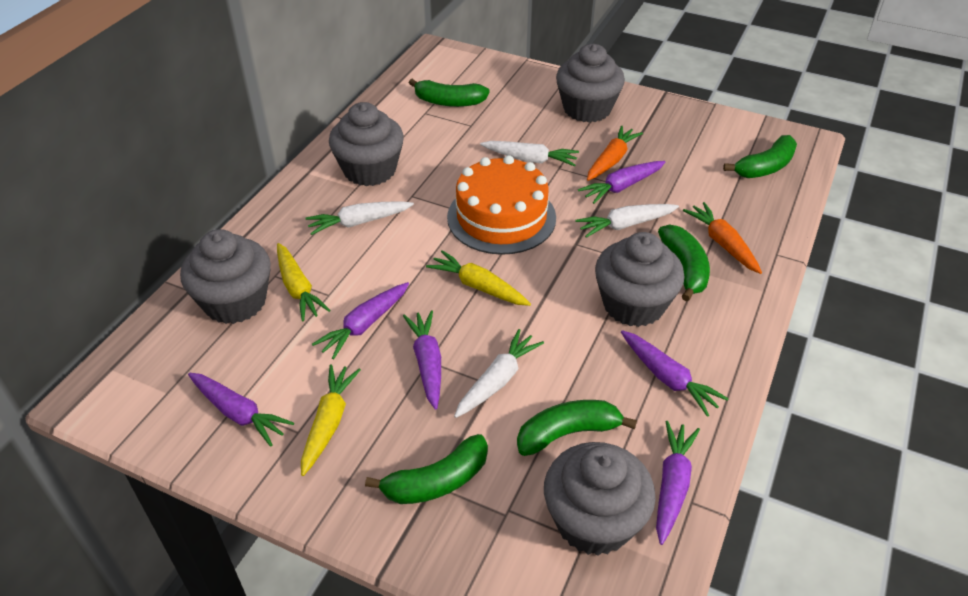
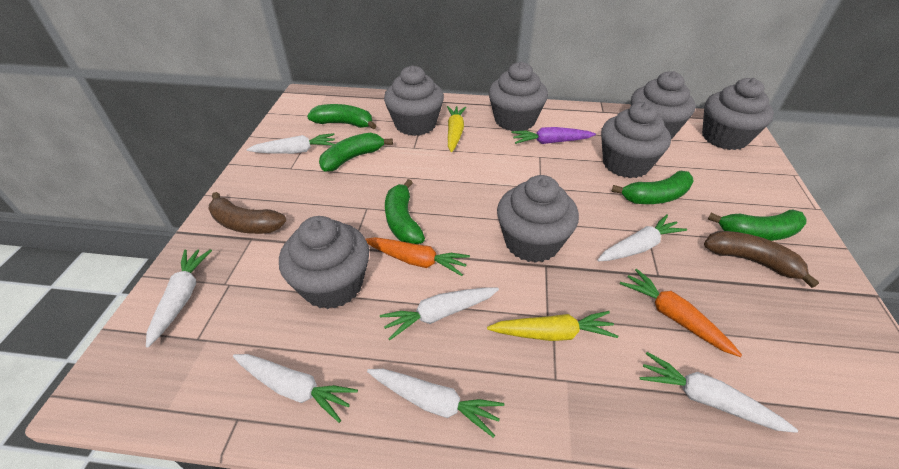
brown banana: none = 0 -> [209,192,286,234] [704,231,819,288] = 2
grey cupcake: [180,229,271,324] [329,102,404,186] [544,442,656,556] [556,44,625,123] [595,232,685,327] = 5 -> [279,216,369,309] [384,65,444,136] [489,62,548,131] [497,175,579,263] [601,102,671,178] [631,71,696,140] [702,78,774,150] = 7
orange cake: [447,155,556,255] = 1 -> none = 0
purple carrot: [188,373,294,447] [312,282,409,360] [403,310,441,410] [578,161,666,204] [621,330,729,417] [656,421,700,545] = 6 -> [512,127,596,144] = 1
white carrot: [306,201,414,235] [454,329,544,418] [480,141,579,166] [575,204,679,238] = 4 -> [146,249,212,348] [233,354,358,423] [247,133,335,154] [367,369,504,438] [380,287,499,340] [597,215,687,261] [640,352,798,433] = 7
yellow carrot: [277,243,331,322] [301,364,361,476] [426,250,531,306] = 3 -> [447,106,466,152] [487,311,618,341] = 2

